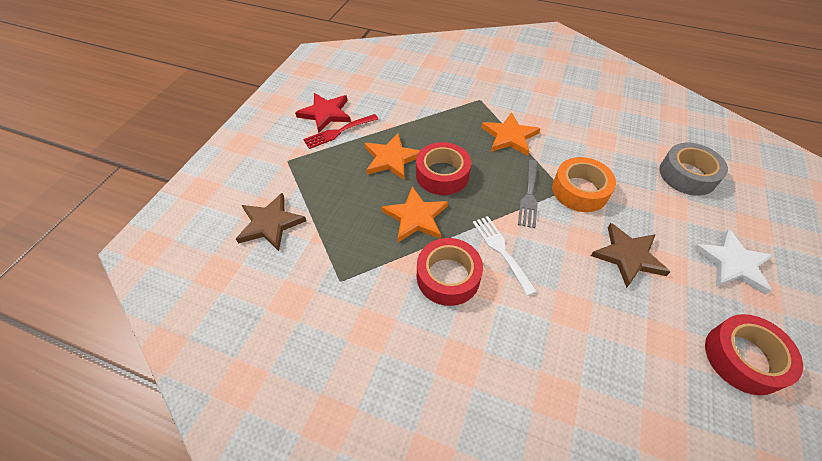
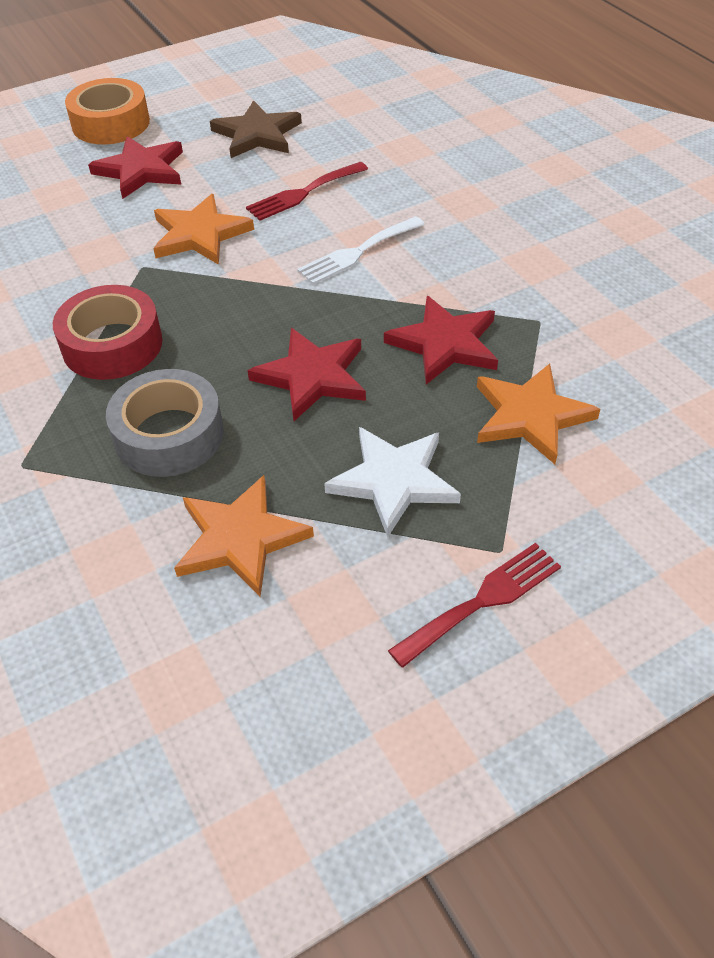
brown star: [236,193,306,251] [591,223,670,288] = 2 -> [210,100,302,158] = 1
grey fork: [518,160,538,228] = 1 -> none = 0
red fork: [303,114,378,149] = 1 -> [246,162,368,221] [388,543,561,668] = 2
red star: [295,93,351,133] = 1 -> [88,136,183,199] [247,328,366,421] [384,296,498,384] = 3
red tape: [416,142,471,195] [417,238,483,306] [705,314,803,395] = 3 -> [53,285,163,380] = 1

